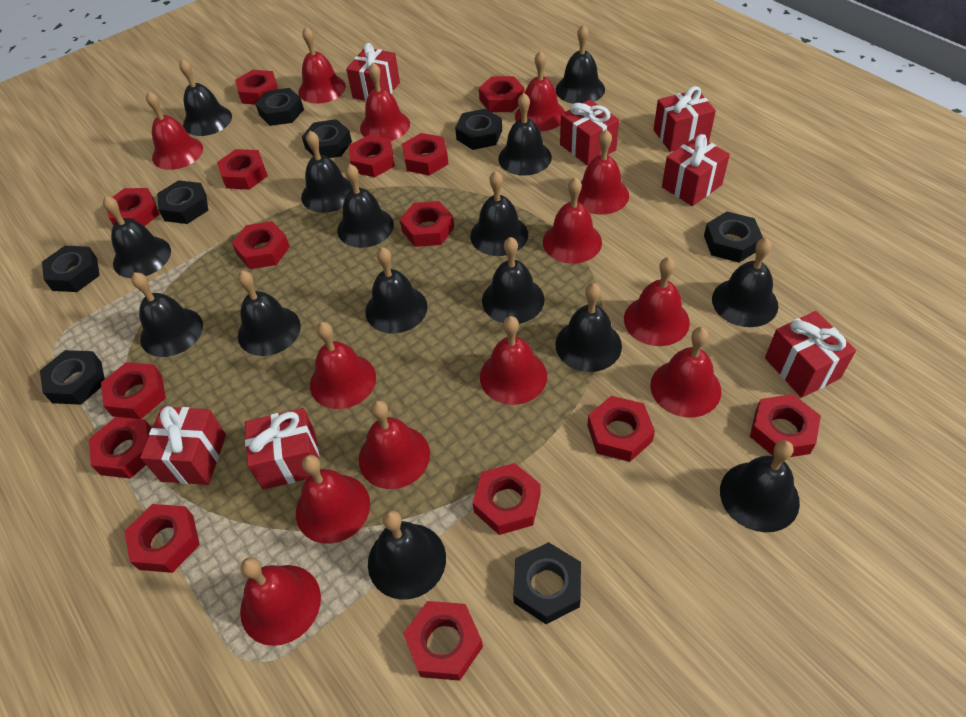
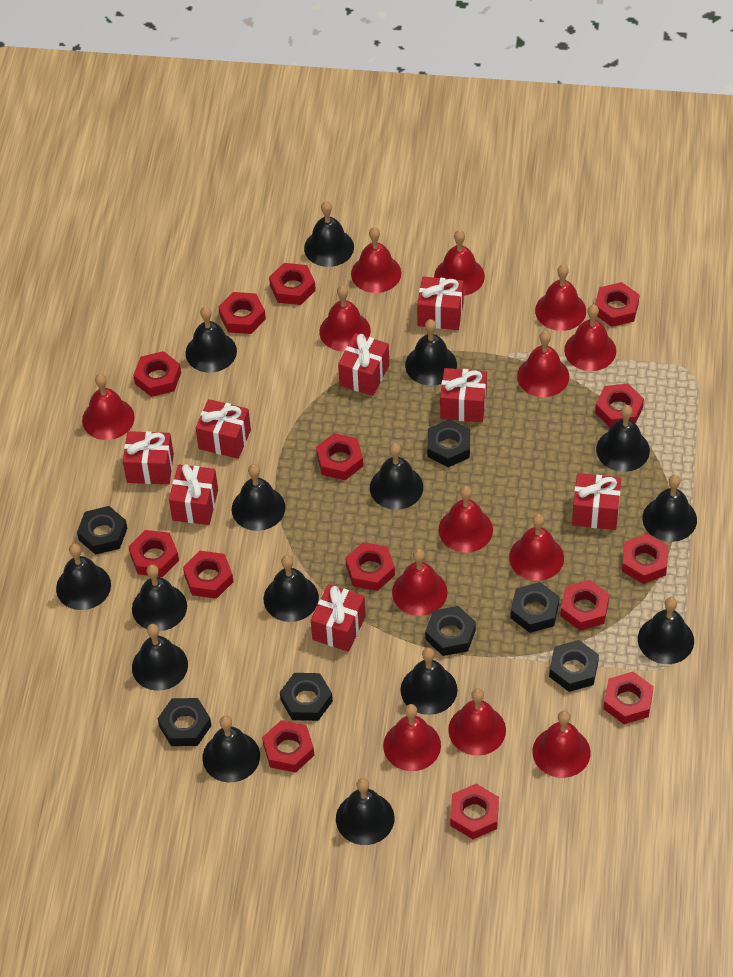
black nut: [40,350,105,405] [42,246,100,292] [157,180,208,224] [255,88,304,126] [302,119,352,158] [455,109,502,150] [513,542,581,624] [704,212,763,263] = 8 -> [77,506,127,555] [158,698,212,746] [280,673,333,721] [425,606,476,656] [427,419,470,467] [510,582,559,633] [549,640,599,692] = 7
red gift: [140,406,226,485] [245,408,319,490] [346,43,400,101] [560,100,619,166] [653,86,716,152] [662,134,730,206] [765,311,856,398] = 7 -> [123,431,174,484] [169,464,218,525] [196,399,251,459] [311,584,366,652] [338,333,389,396] [417,276,464,330] [440,368,487,422] [572,473,621,530] = 8
red nut: [89,417,152,479] [101,362,166,419] [107,188,159,226] [125,504,200,573] [217,149,268,190] [232,221,290,269] [235,70,278,105] [349,135,395,177] [400,201,454,247] [402,133,449,175] [403,601,483,681] [473,463,541,535] [479,76,525,112] [587,396,655,462] [750,394,821,457] = 15 -> [128,530,179,577] [133,351,181,397] [183,551,233,599] [219,292,266,334] [262,720,314,773] [269,263,316,305] [316,433,363,480] [346,542,395,591] [450,784,499,839] [560,580,609,631] [595,282,639,327] [595,384,644,427] [603,672,654,724] [622,533,668,584] = 14

